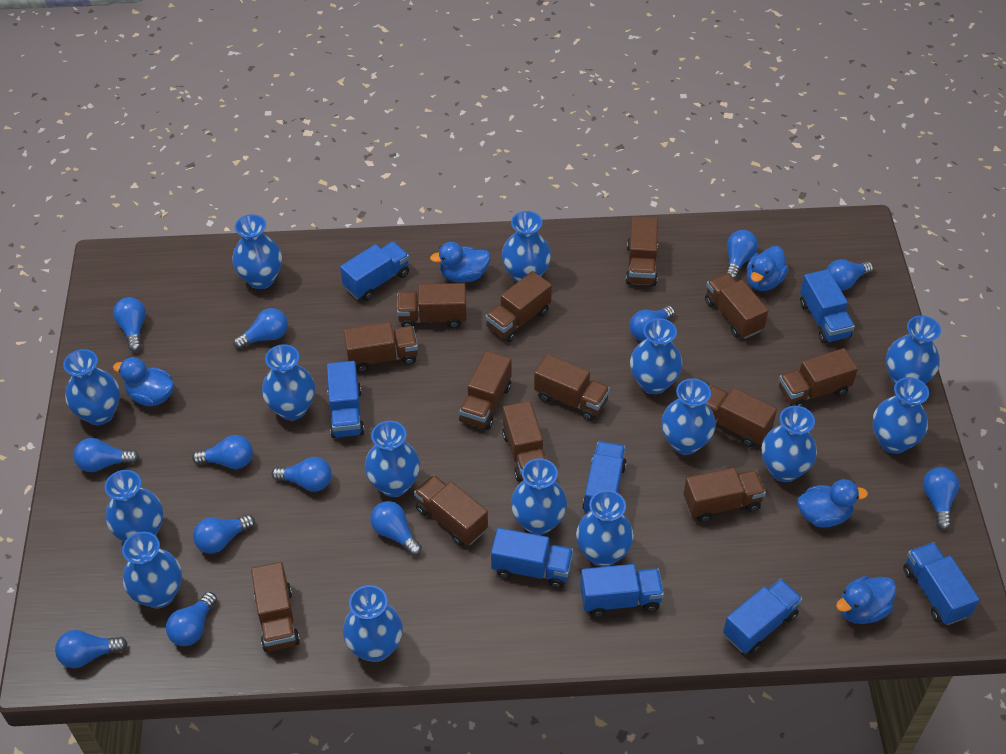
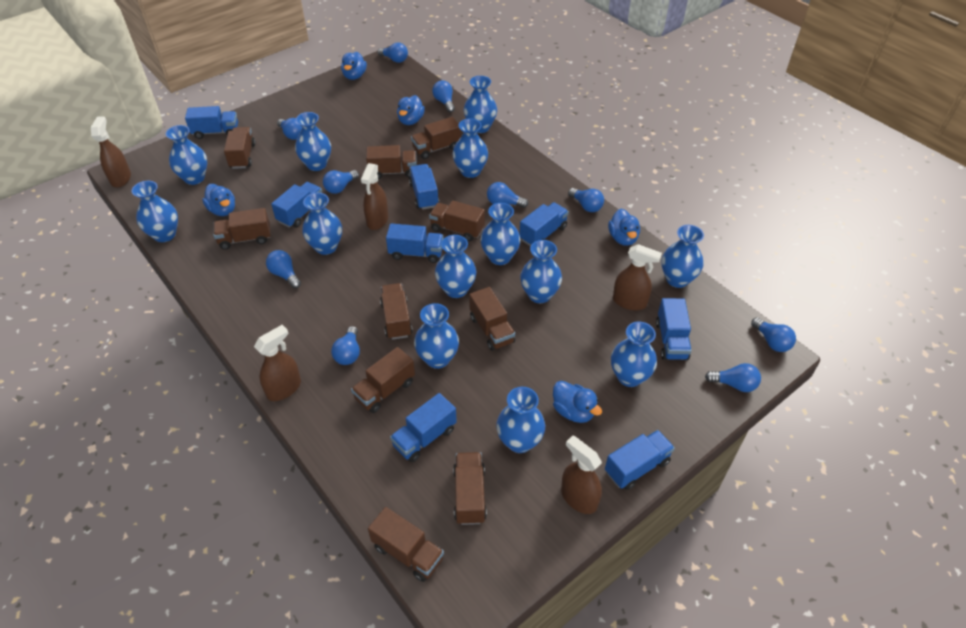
blue light bulb: [55,630,128,668] [73,438,139,472] [113,297,146,352] [166,592,217,646] [192,435,253,469] [193,514,255,553] [233,308,288,349] [272,457,332,492] [370,501,422,556] [630,306,675,341] [726,230,758,279] [827,259,873,291] [923,467,959,530] = 13 -> [266,250,301,289] [277,118,302,140] [323,170,359,194] [331,326,360,365] [377,42,408,63] [432,80,455,112] [487,182,528,208] [568,188,604,212] [705,363,761,392] [751,317,796,352] = 10
blue vase: [63,349,120,425] [105,470,163,542] [122,532,182,608] [232,214,282,289] [262,344,315,420] [343,585,403,662] [365,421,420,497] [502,211,551,283] [511,458,567,535] [576,490,634,567] [630,318,683,394] [661,378,716,455] [761,406,817,482] [873,377,929,454] [886,316,941,386] = 15 -> [132,181,178,242] [166,125,207,185] [295,112,331,171] [302,193,342,255] [414,303,459,369] [435,235,476,298] [453,118,488,178] [464,76,497,133] [480,203,521,265] [496,387,545,453] [520,240,562,303] [611,321,657,387] [662,225,704,288] = 13
brown spray bottle: none = 0 -> [91,116,131,188] [254,325,301,401] [361,163,388,230] [561,436,602,514] [613,244,662,310] = 5
brown truck: [251,562,300,652] [344,322,418,372] [397,283,466,329] [414,475,488,546] [459,351,512,430] [486,271,552,342] [502,401,547,482] [534,354,610,421] [626,217,658,286] [684,467,766,522] [705,273,768,339] [706,385,777,447] [779,348,858,407] = 13 -> [213,208,271,250] [224,127,256,169] [351,347,415,413] [366,145,417,179] [368,507,444,582] [380,283,413,340] [411,117,461,159] [429,200,485,241] [453,452,487,525] [469,287,515,351] = 10

